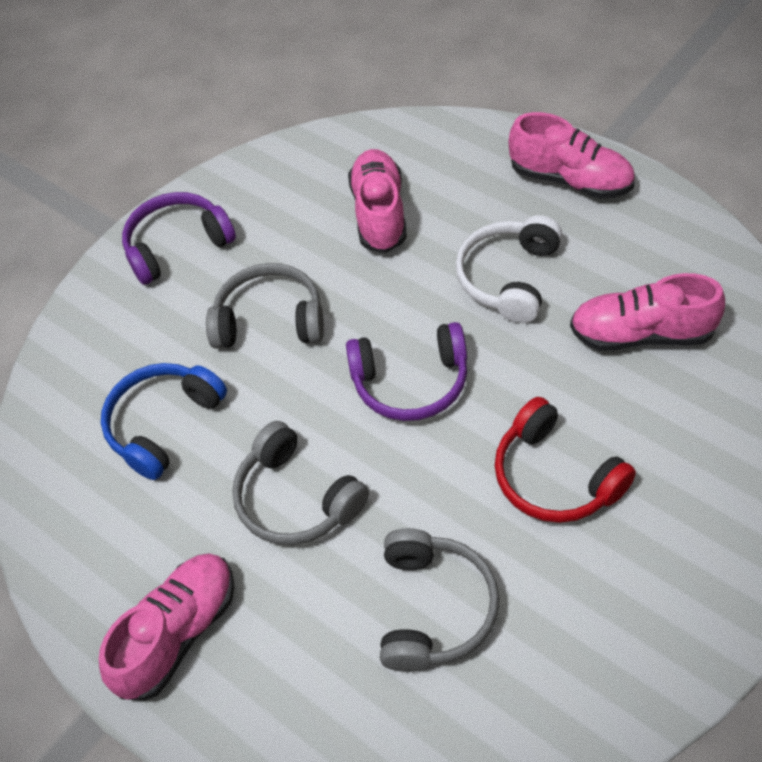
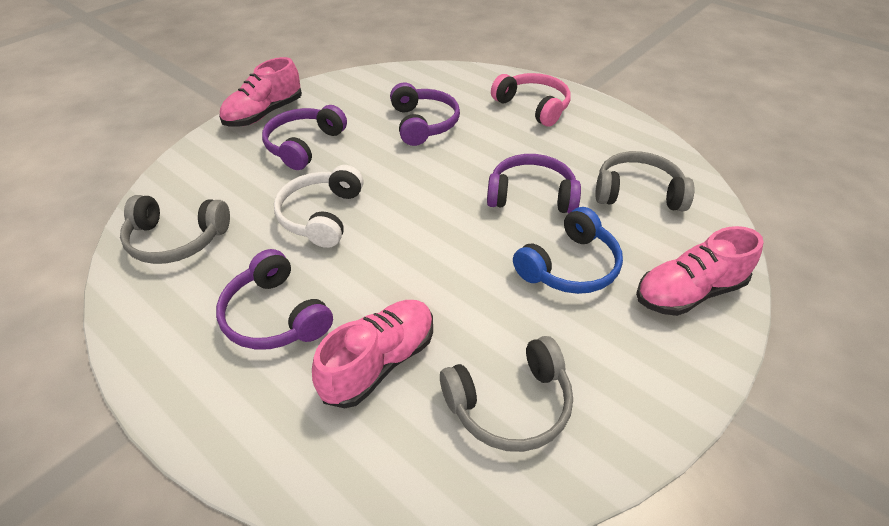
pink headphones: none = 0 -> [491,73,571,127] = 1
pink shoe: [99,553,234,701] [348,149,407,253] [509,112,635,199] [570,273,725,351] = 4 -> [219,57,302,127] [312,300,433,408] [636,226,763,316] = 3
purple headphones: [122,192,236,285] [346,322,467,421] = 2 -> [216,249,333,350] [262,105,347,170] [390,83,460,146] [487,154,581,213] = 4
red headphones: [495,397,636,523] = 1 -> none = 0

